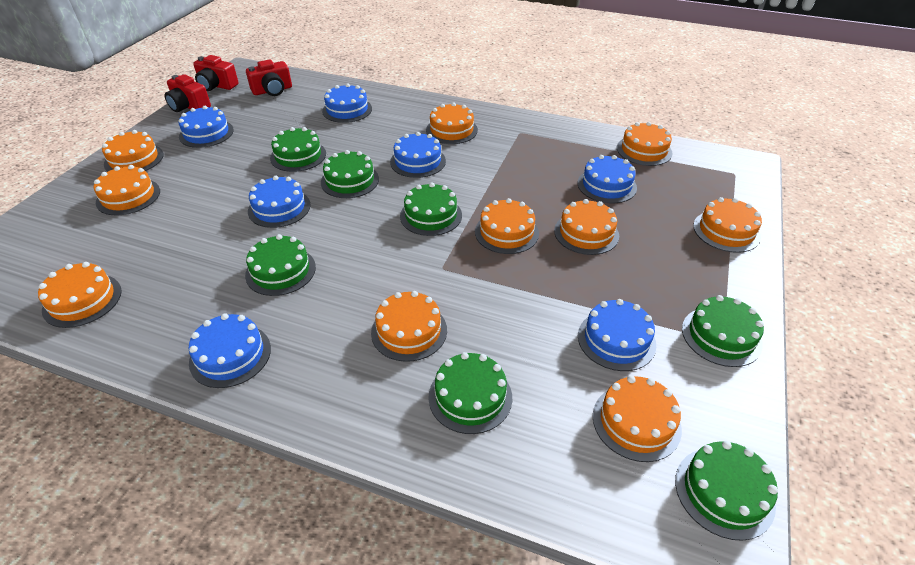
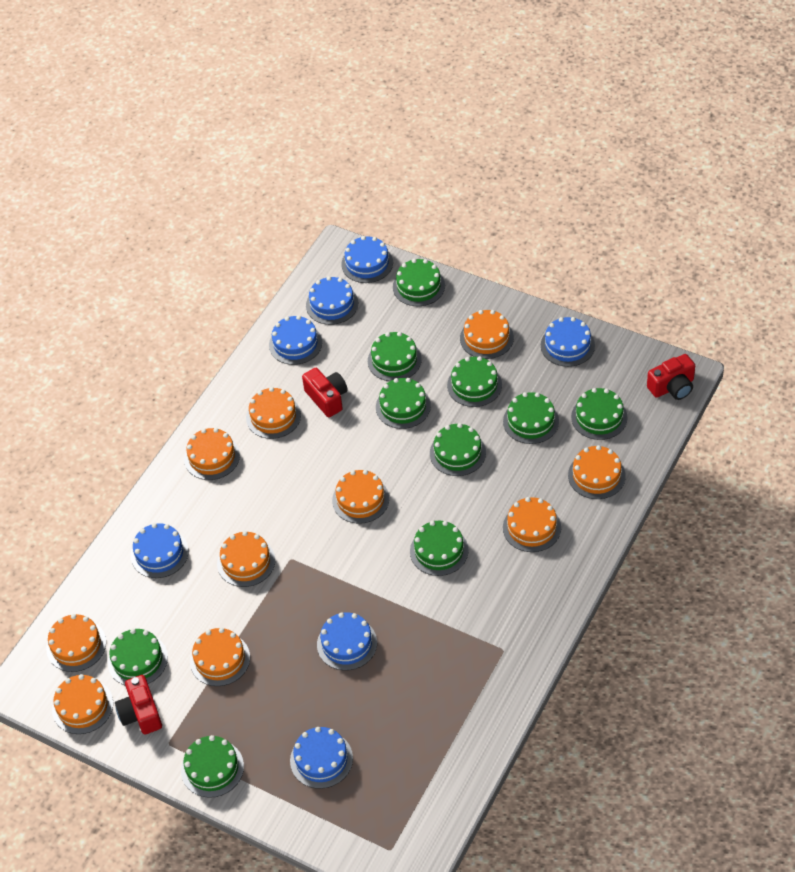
green cake: [245,234,316,296] [270,127,326,172] [321,150,379,198] [400,182,462,236] [428,352,512,434] [675,441,778,541] [682,295,764,367] = 7 -> [108,629,168,685] [181,735,244,798] [368,332,422,381] [376,378,431,429] [393,259,445,306] [410,521,469,576] [430,423,486,476] [447,356,502,407] [503,392,559,444] [571,388,628,440] = 10

